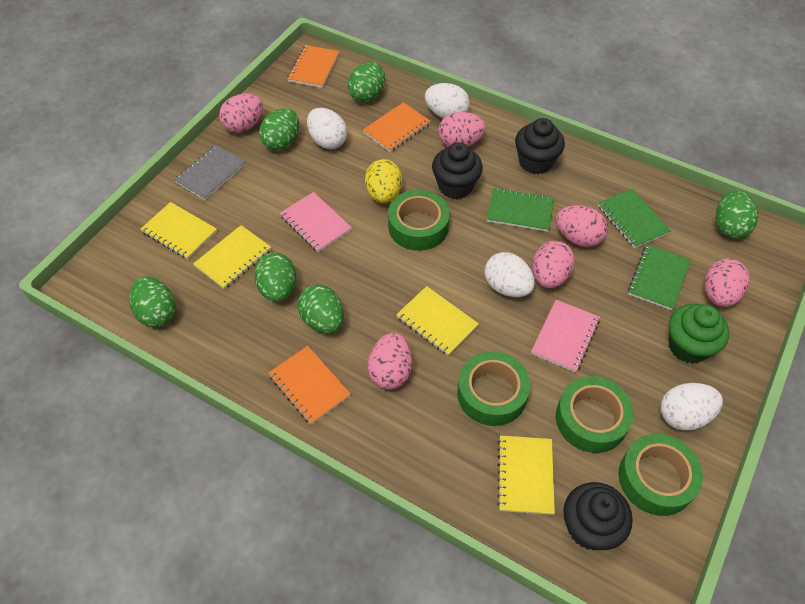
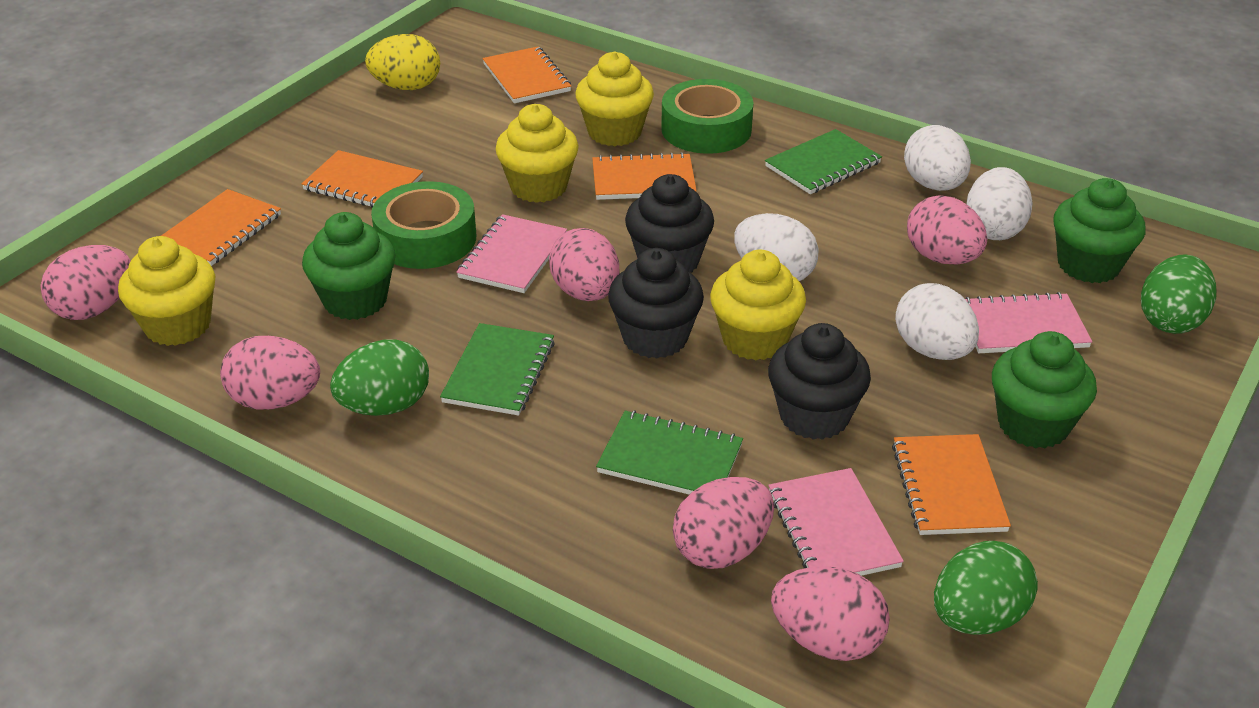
green cupcake: [668,304,729,363] = 1 -> [302,212,396,320] [992,331,1097,448] [1053,178,1146,283] = 3
green egg: [129,276,176,328] [254,253,296,302] [259,108,299,151] [298,285,344,333] [348,62,385,102] [716,190,758,239] = 6 -> [330,339,429,416] [934,541,1038,635] [1141,254,1216,334] = 3
green tape: [388,190,450,251] [457,351,530,426] [556,376,634,453] [619,434,703,516] = 4 -> [371,181,476,269] [661,79,753,154] = 2
grey notebook: [174,145,246,200] = 1 -> none = 0
orange notebook: [268,346,351,425] [287,45,340,88] [363,102,431,152] = 3 -> [161,189,281,266] [302,150,423,208] [483,46,571,103] [592,152,697,200] [892,434,1011,535] = 5
pink notebook: [280,192,352,252] [531,300,600,373] = 2 -> [456,214,567,293] [768,468,904,576] [965,292,1092,353] = 3
yellow cupcake: none = 0 -> [118,236,216,346] [496,104,579,203] [575,52,654,146] [710,250,806,360] = 4
yellow notebook: [140,202,217,259] [193,225,271,289] [396,286,479,356] [497,435,555,515] = 4 -> none = 0

